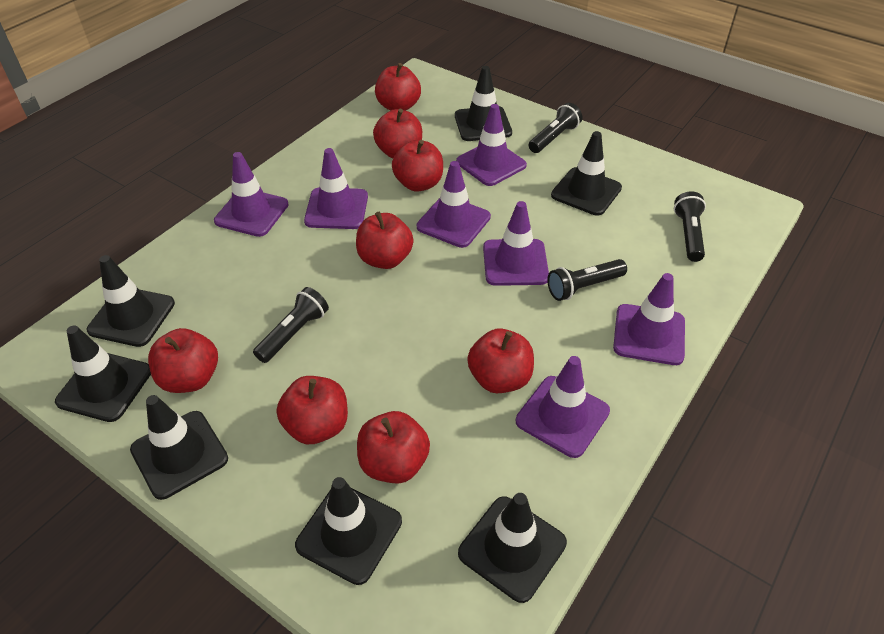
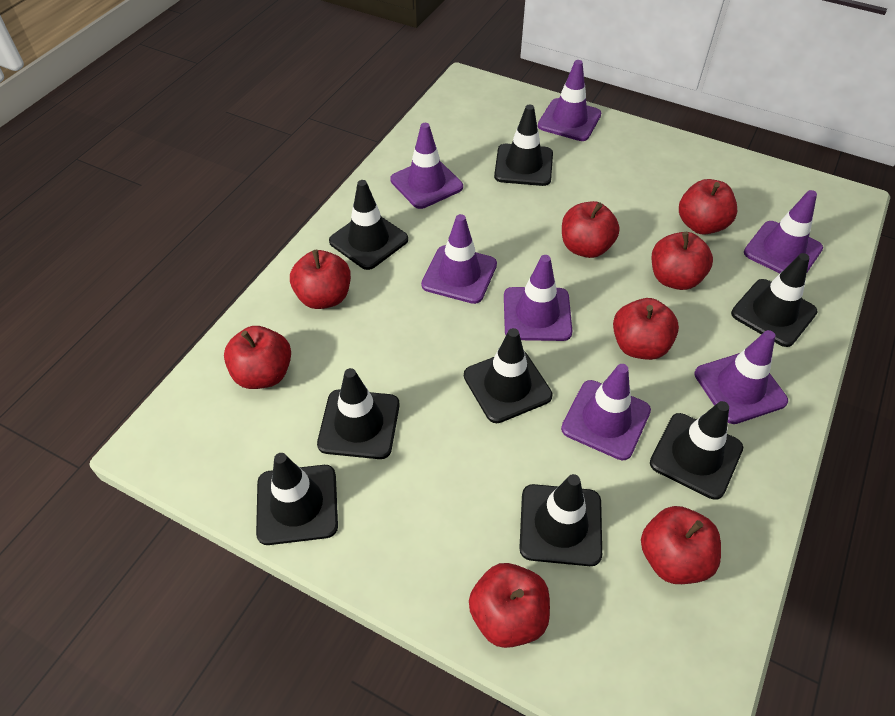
black flashlight: [253,287,329,363] [529,103,582,153] [547,259,627,301] [674,191,706,262] = 4 -> none = 0
black traffic cone: [55,326,151,422] [87,255,175,347] [130,395,228,500] [295,477,402,585] [455,66,512,141] [458,493,567,603] [551,131,622,216] = 7 -> [256,453,338,545] [317,368,400,459] [329,180,408,270] [464,328,553,423] [494,105,553,186] [519,474,602,566] [650,401,743,500] [731,253,818,347] = 8

